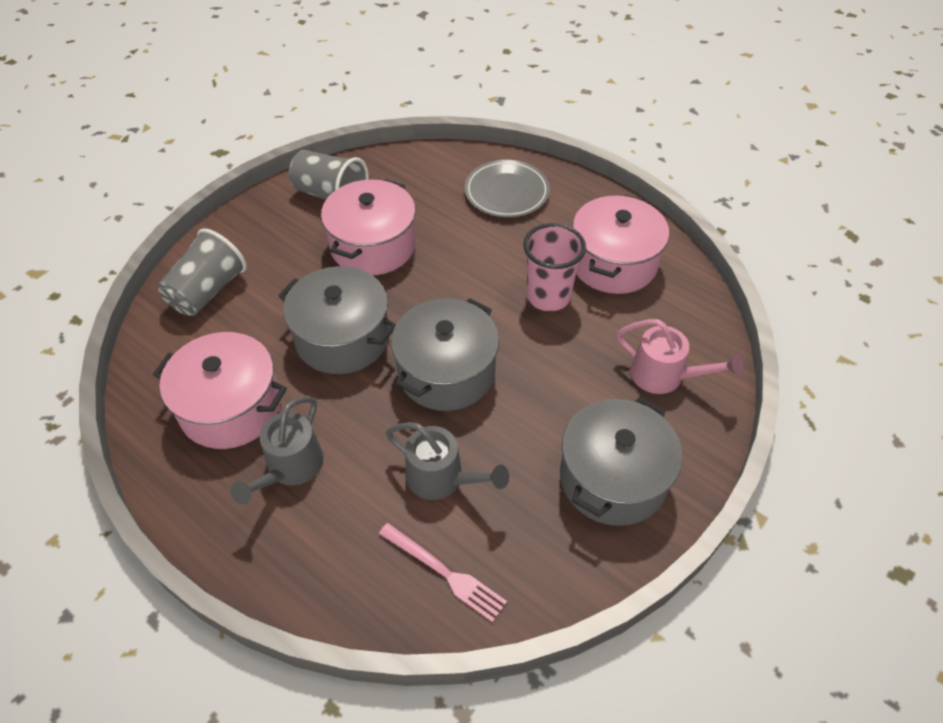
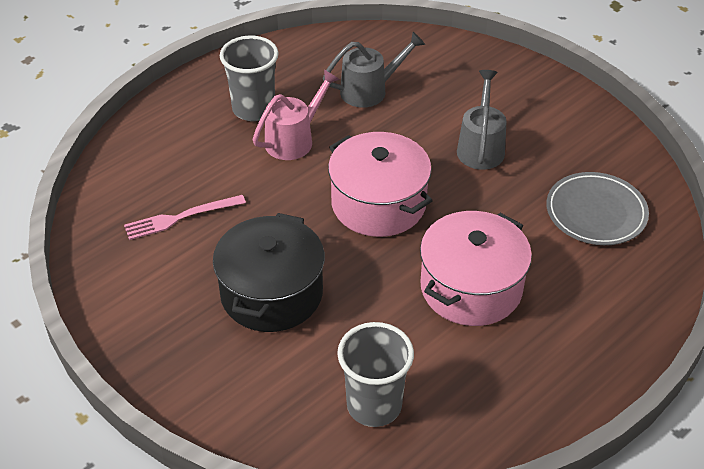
black pot: none = 0 -> [213,213,325,332] = 1
grey pot: [279,266,396,374] [391,298,499,411] [560,397,682,526] = 3 -> none = 0
pink cup: [523,223,586,311] = 1 -> none = 0
pink pot: [153,332,287,449] [321,179,416,275] [572,195,669,294] = 3 -> [328,132,433,237] [420,211,532,326] = 2

